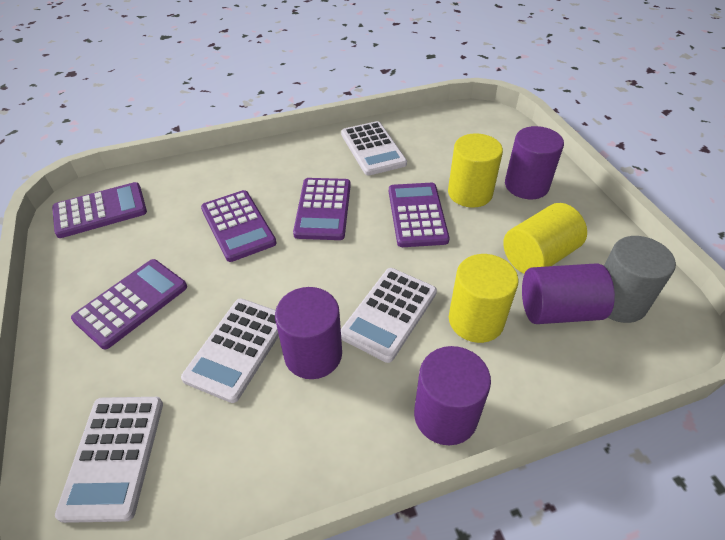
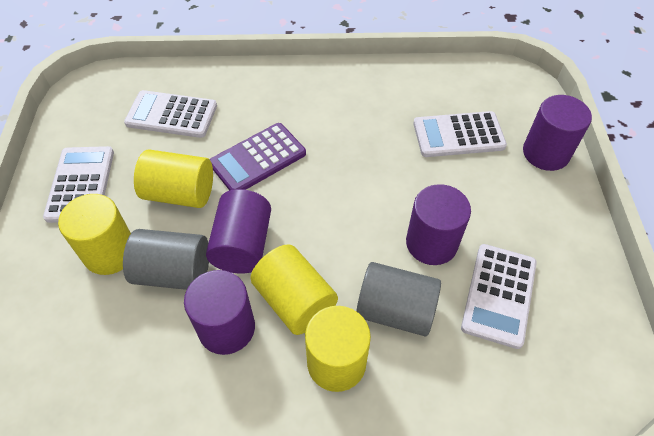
grey cylinder: [604,236,676,323] = 1 -> [123,229,209,290] [356,262,441,336] = 2
purple calculator: [52,182,147,238] [71,259,187,349] [201,190,276,262] [293,178,351,240] [389,183,450,247] = 5 -> [209,123,306,191] = 1
yellow cylinder: [448,133,503,208] [449,254,518,343] [503,203,587,274] = 3 -> [58,194,131,275] [134,149,213,208] [250,244,338,335] [305,306,371,392] = 4

